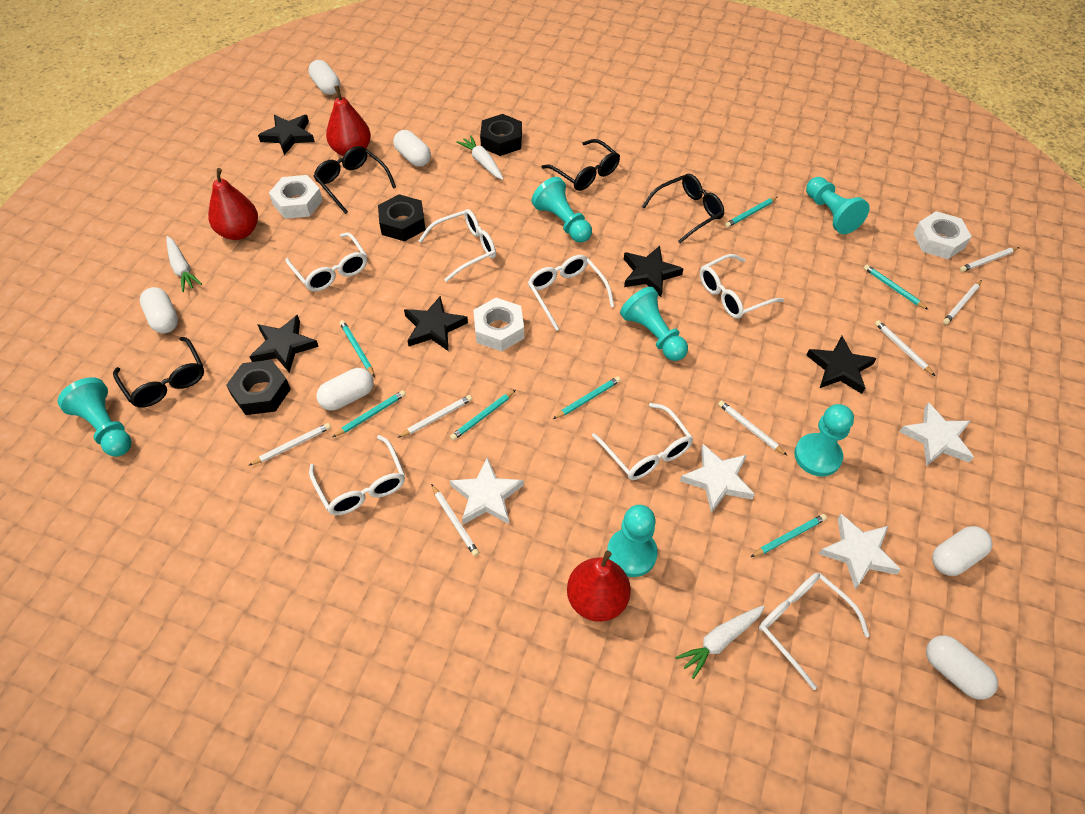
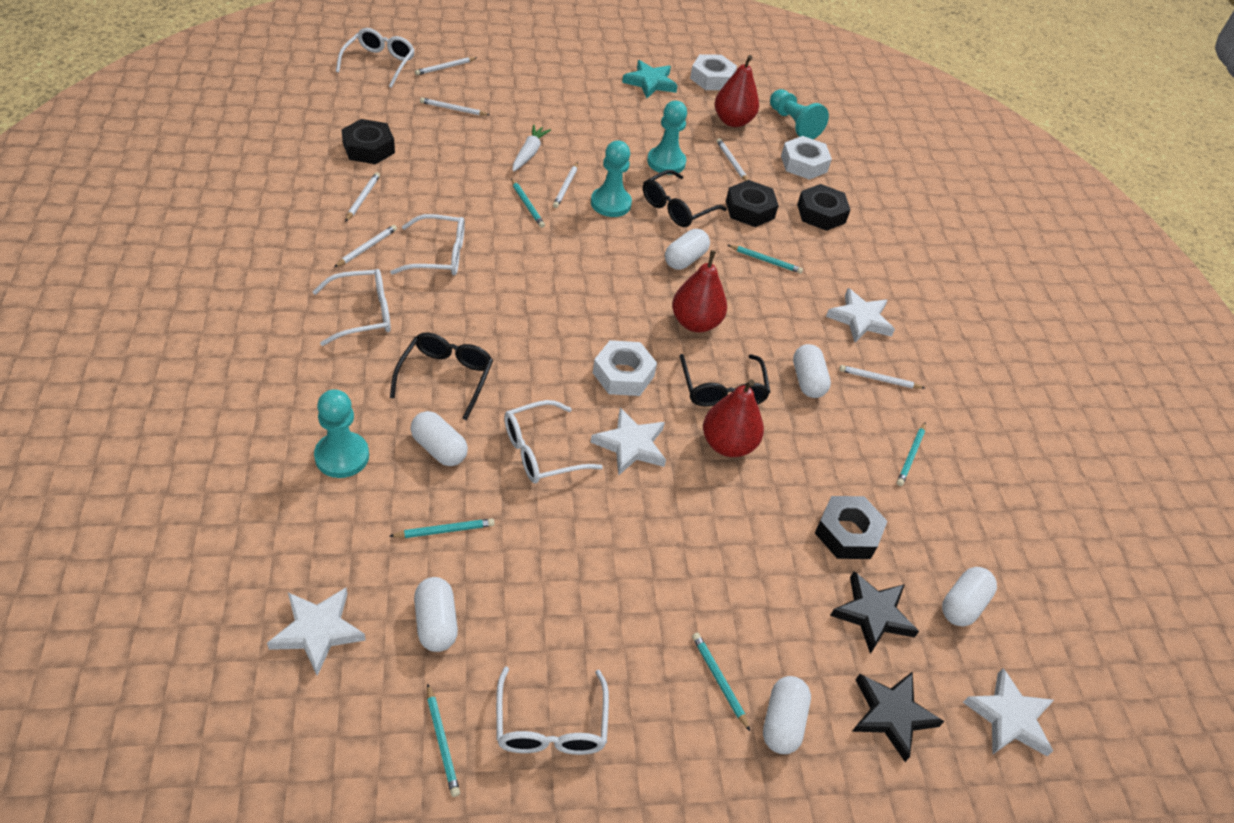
black glasses: [113,337,204,407] [314,146,396,214] [541,139,620,191] [642,174,724,243] = 4 -> [390,332,493,421] [643,170,727,227] [680,354,770,407] = 3
black nut: [226,360,291,415] [378,194,425,241] [480,114,522,156] = 3 -> [342,119,395,164] [726,180,779,227] [797,184,851,231] [815,496,887,559] = 4
black star: [249,315,319,373] [258,115,315,155] [404,296,468,351] [624,246,684,297] [806,336,877,394] = 5 -> [830,571,919,654] [852,672,944,762] = 2
turquoise pawn: [58,377,132,457] [532,177,592,243] [607,505,658,577] [620,287,688,361] [794,404,854,476] [806,177,870,234] = 6 -> [314,389,369,478] [591,140,632,217] [647,100,687,175] [770,89,829,139] = 4
turquoise pencil: [333,390,406,437] [339,320,375,377] [450,390,516,441] [553,376,621,419] [725,197,778,228] [751,514,827,557] [864,264,928,310] = 7 -> [389,518,495,538] [427,683,460,797] [511,179,545,228] [692,633,750,731] [728,245,803,274] [897,422,926,486] = 6
turquoise star: none = 0 -> [622,60,678,98] = 1
white carrot: [166,236,202,292] [457,135,503,180] [675,605,765,679] = 3 -> [513,124,551,172] = 1
white glasses: [286,233,367,291] [309,435,405,515] [419,209,496,282] [528,255,614,331] [592,403,693,480] [700,254,784,319] [759,573,870,690] = 7 -> [313,269,391,346] [336,28,415,88] [391,214,465,275] [496,667,609,755] [504,400,603,483] = 5

